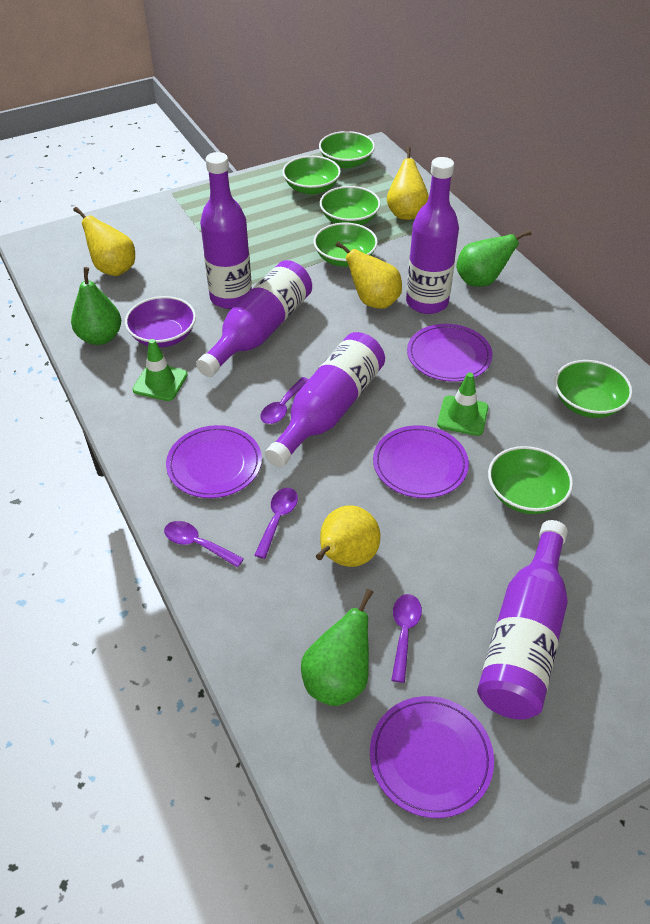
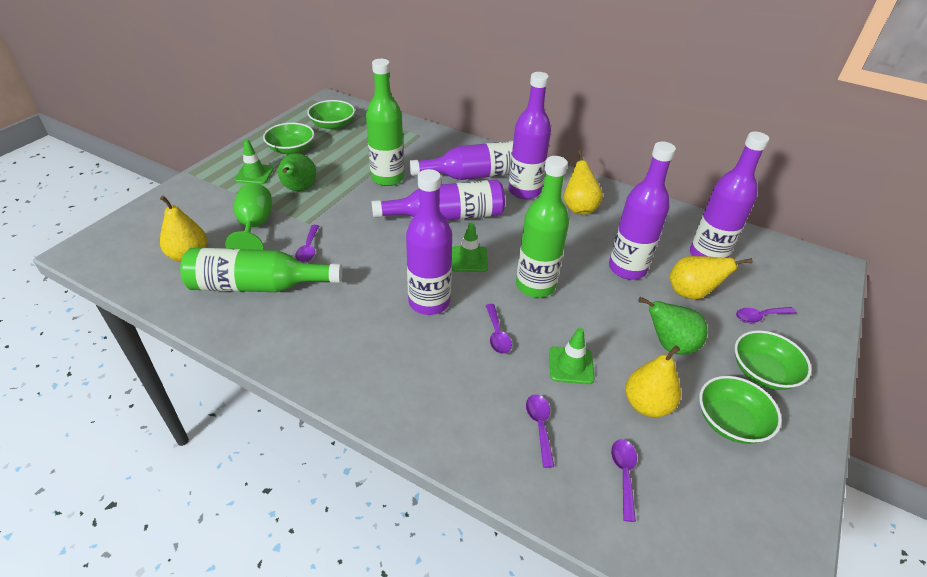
green bottle: none = 0 -> [180,248,342,292] [366,59,404,186] [516,156,569,298] = 3
green bowl: [282,156,341,195] [314,223,378,267] [319,131,375,168] [320,186,381,225] [488,446,573,514] [555,360,633,418] = 6 -> [263,123,314,155] [307,100,355,130] [699,376,782,444] [735,330,812,390] = 4
green goblet: none = 0 -> [225,183,272,250] = 1
green pear: [71,267,121,345] [301,589,373,706] [456,230,532,287] = 3 -> [278,153,316,191] [638,297,707,355] = 2
green traffic cone: [132,339,188,401] [437,372,489,436] = 2 -> [235,139,274,184] [452,222,488,272] [549,328,595,384] = 3
purple bottle: [196,260,312,377] [200,152,252,309] [265,332,385,468] [406,157,459,314] [477,520,568,720] = 5 -> [372,179,505,221] [406,169,452,315] [409,141,513,180] [508,72,551,199] [609,141,676,280] [690,132,769,258] = 6
purple bowl: [125,296,196,348] = 1 -> none = 0
purple plate: [166,425,262,498] [370,696,494,818] [373,425,469,498] [407,324,492,382] = 4 -> none = 0
purple spoon: [164,521,244,568] [254,488,298,559] [260,377,309,424] [391,594,422,683] = 4 -> [295,225,319,263] [486,304,512,354] [526,394,554,468] [611,439,637,522] [736,307,796,323] = 5

